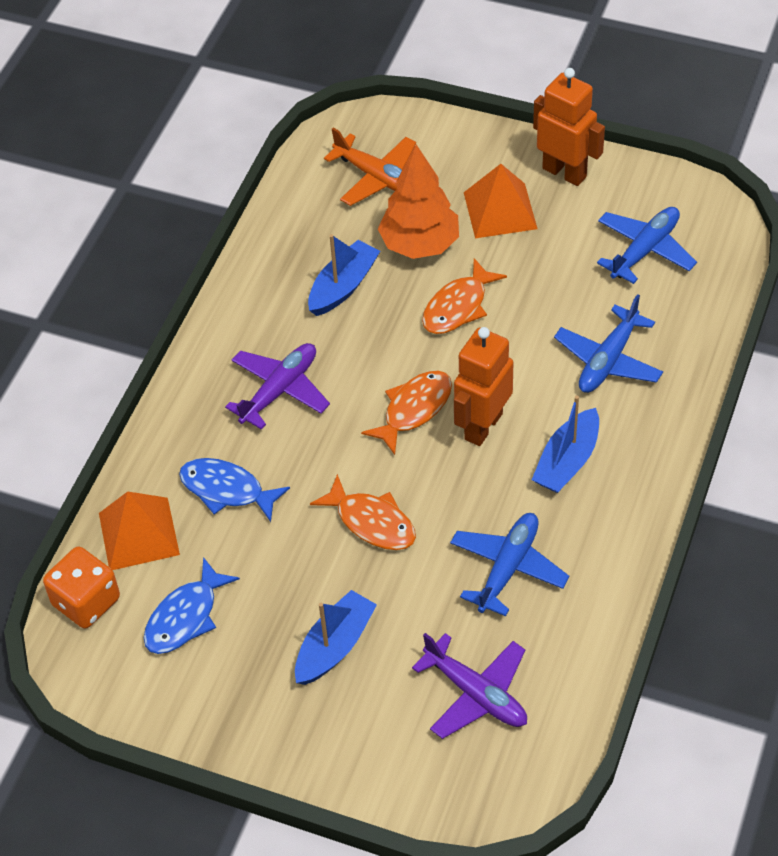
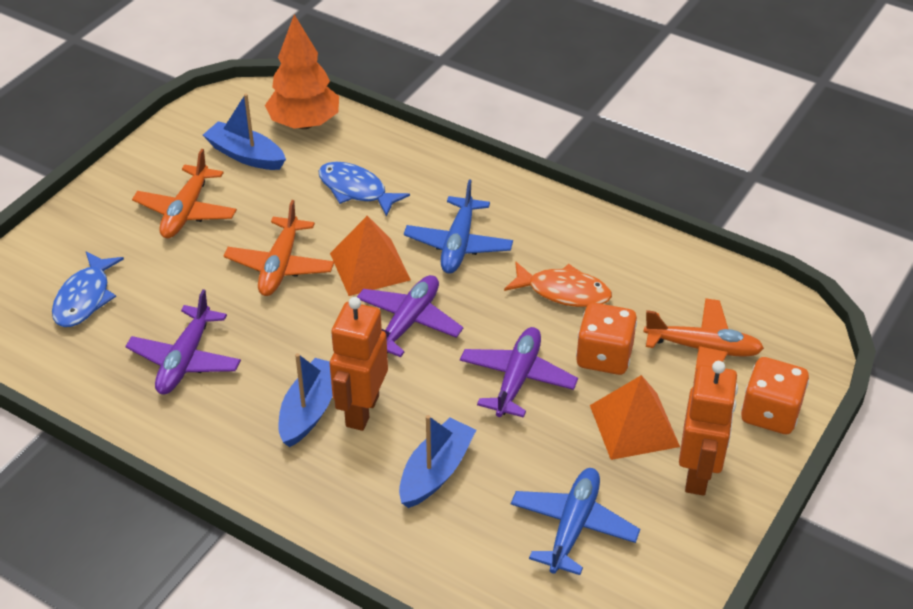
blue plane: [450,513,569,616] [554,294,663,393] [597,207,697,284] = 3 -> [404,180,513,273] [511,468,640,575] = 2
orange dice: [43,547,120,629] = 1 -> [576,303,637,375] [741,357,809,434] = 2
orange fish: [310,474,416,550] [361,370,452,455] [422,258,507,334] = 3 -> [504,262,612,307] = 1
orange plane: [324,128,416,206] = 1 -> [132,149,237,238] [224,200,334,296] [644,298,764,379] = 3
purple plane: [225,343,330,430] [412,633,527,739] = 2 -> [125,289,241,394] [357,275,463,357] [460,327,578,418] = 3

